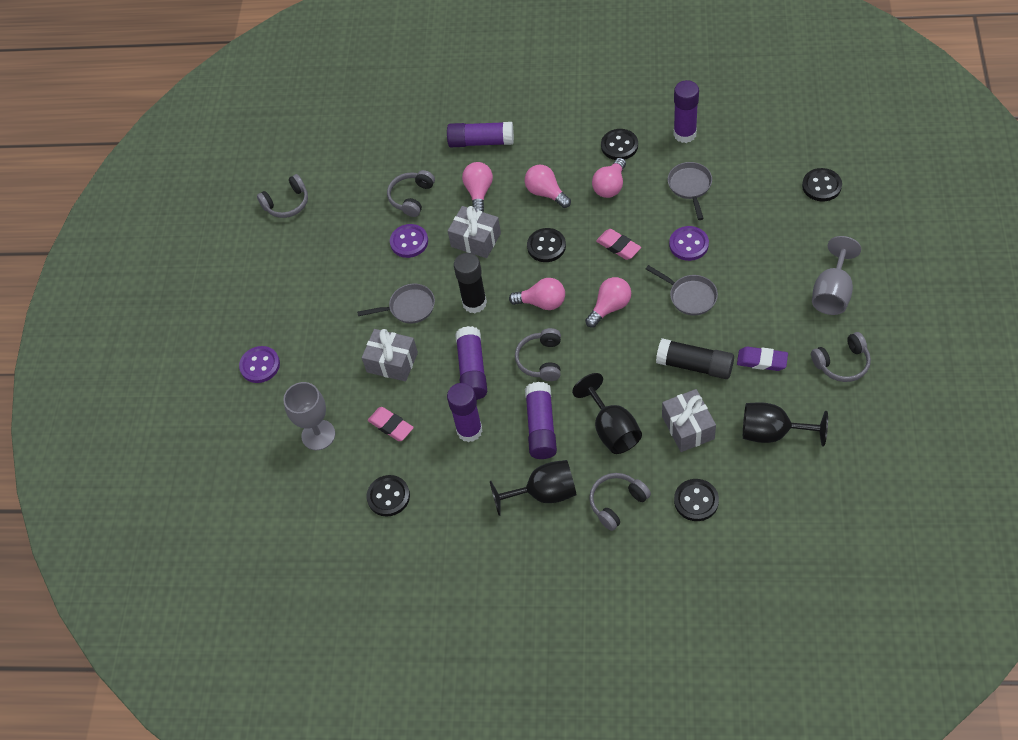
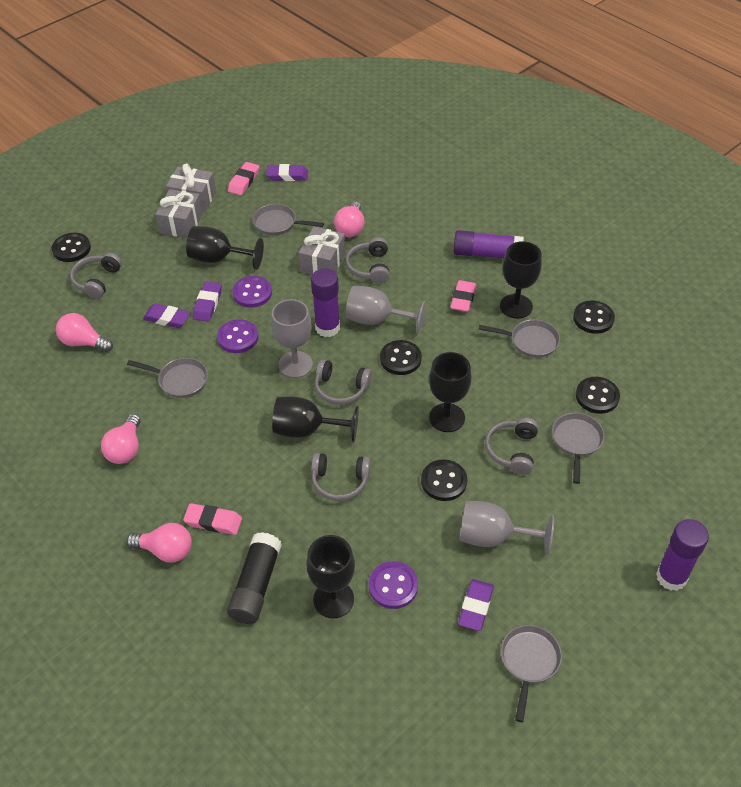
black glue stick: [454,253,487,313] [656,338,734,379] = 2 -> [227,532,282,624] = 1
black goblet: [490,460,577,516] [572,373,642,454] [743,402,828,447] = 3 -> [186,226,264,270] [272,396,359,442] [306,535,355,618] [429,352,472,432] [500,241,542,319] = 5
grey goblet: [283,382,335,450] [812,236,861,315] = 2 -> [271,299,313,378] [346,286,426,334] [459,501,554,555] = 3
grey pan: [357,284,435,324] [646,265,718,315] [668,162,712,220] = 3 -> [127,358,208,398] [253,204,324,236] [479,319,560,358] [501,625,562,722] [552,412,604,484] = 5
pink eraser: [368,407,414,441] [596,229,641,260] = 2 -> [183,503,242,535] [228,162,259,195] [450,280,477,312] = 3
pink light bulb: [462,162,493,212] [509,278,565,310] [525,165,571,208] [585,277,631,327] [592,158,626,198] = 5 -> [56,313,113,352] [101,414,141,464] [126,523,192,563] [334,201,365,237] = 4
purple eraser: [737,347,788,371] = 1 -> [143,303,190,328] [193,281,222,322] [266,164,308,181] [458,579,494,631] = 4
purple glue stick: [447,122,514,147] [447,383,482,442] [455,326,487,400] [525,382,557,459] [674,80,699,143] = 5 -> [311,268,340,337] [453,230,524,258] [656,519,709,591] = 3

